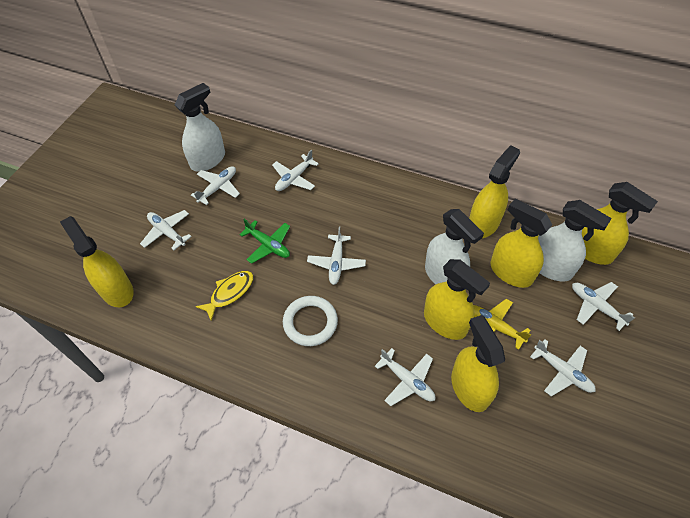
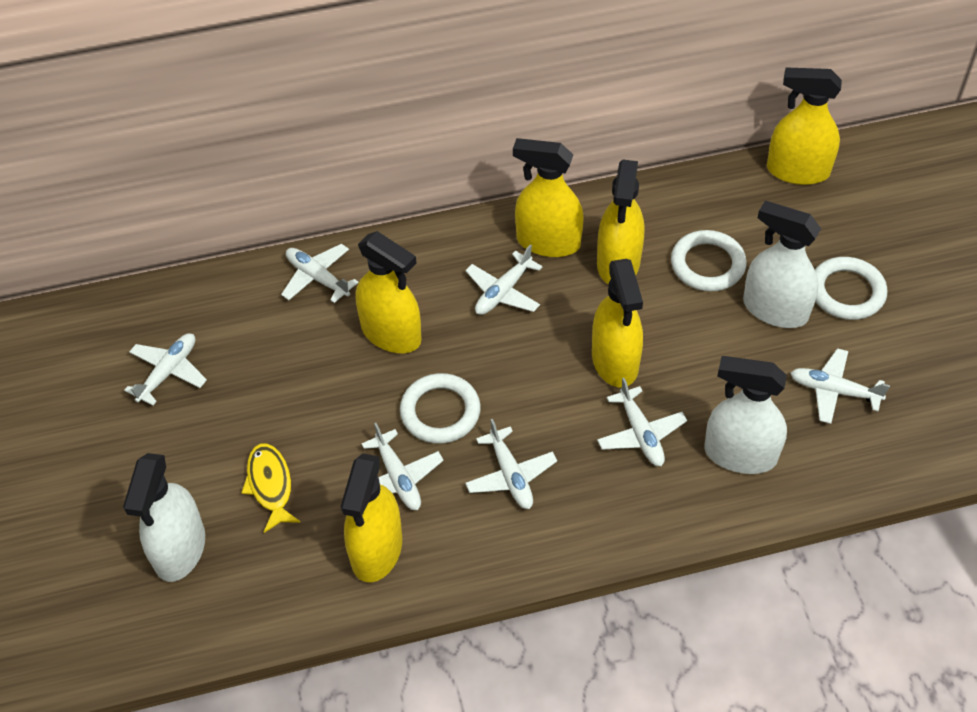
green plane: [239,219,290,264] = 1 -> none = 0
white ring: [283,296,338,346] = 1 -> [400,373,481,444] [671,230,747,291] [815,257,887,320] = 3
yellow plane: [473,299,531,349] = 1 -> none = 0

